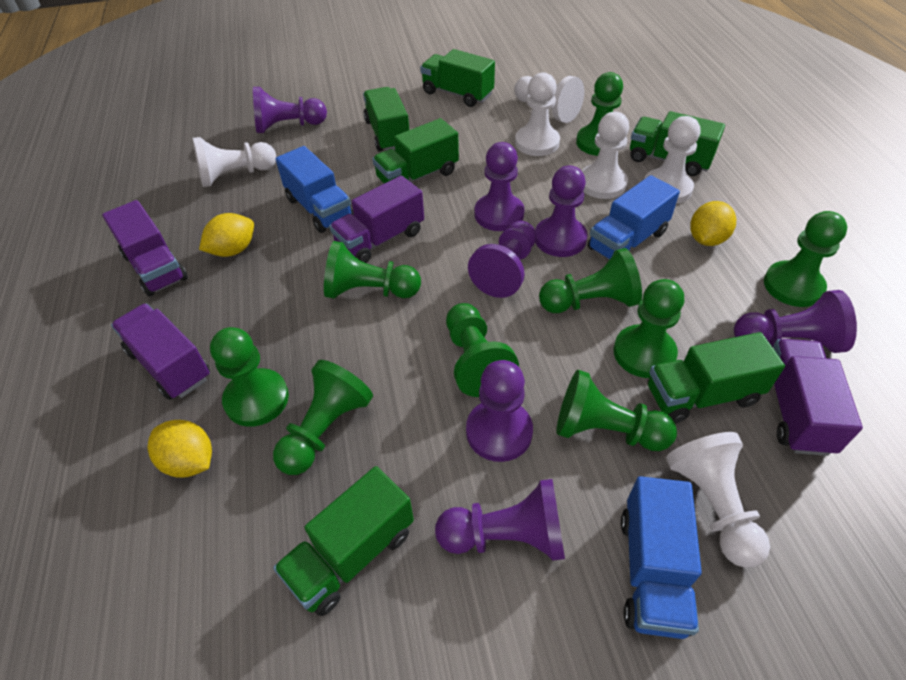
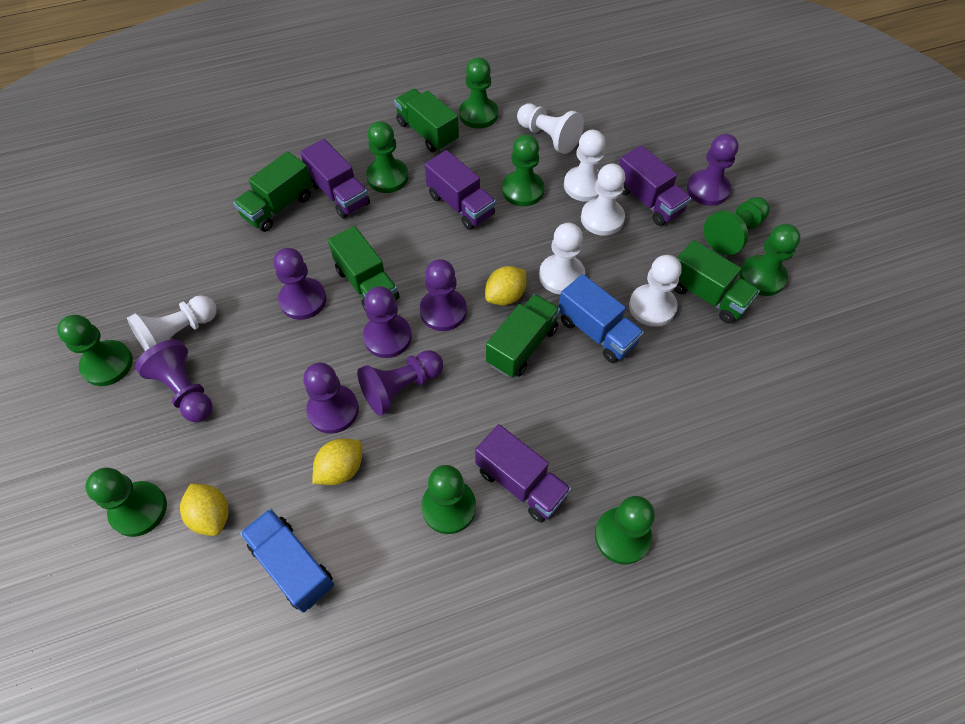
blue truck: [276,146,354,233] [588,175,680,260] [621,476,702,639] = 3 -> [240,508,334,613] [559,274,644,363] = 2
green truck: [273,466,414,616] [363,87,409,152] [372,118,459,183] [420,49,495,107] [630,111,725,176] [648,332,785,423] = 6 -> [233,151,313,232] [328,226,400,311] [394,89,459,152] [486,294,560,377] [674,240,760,324] = 5

